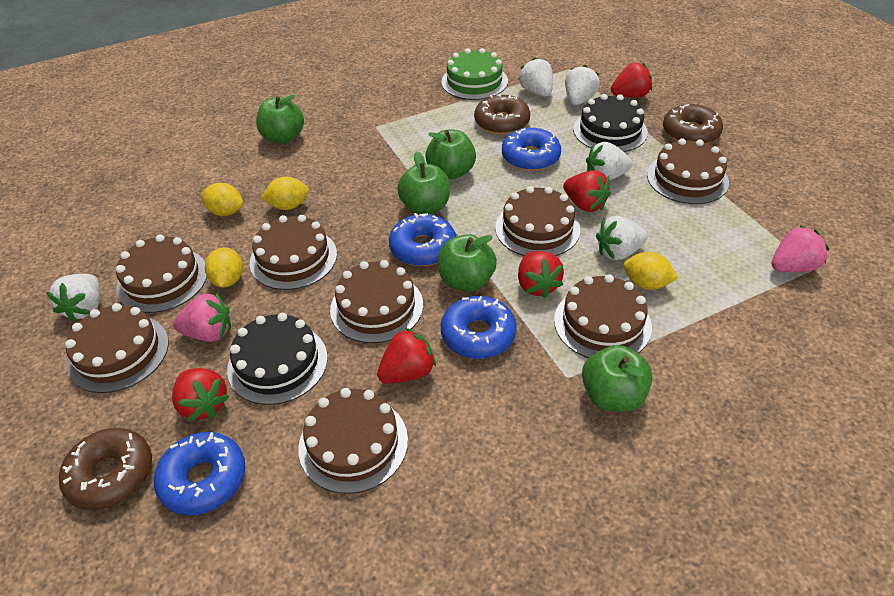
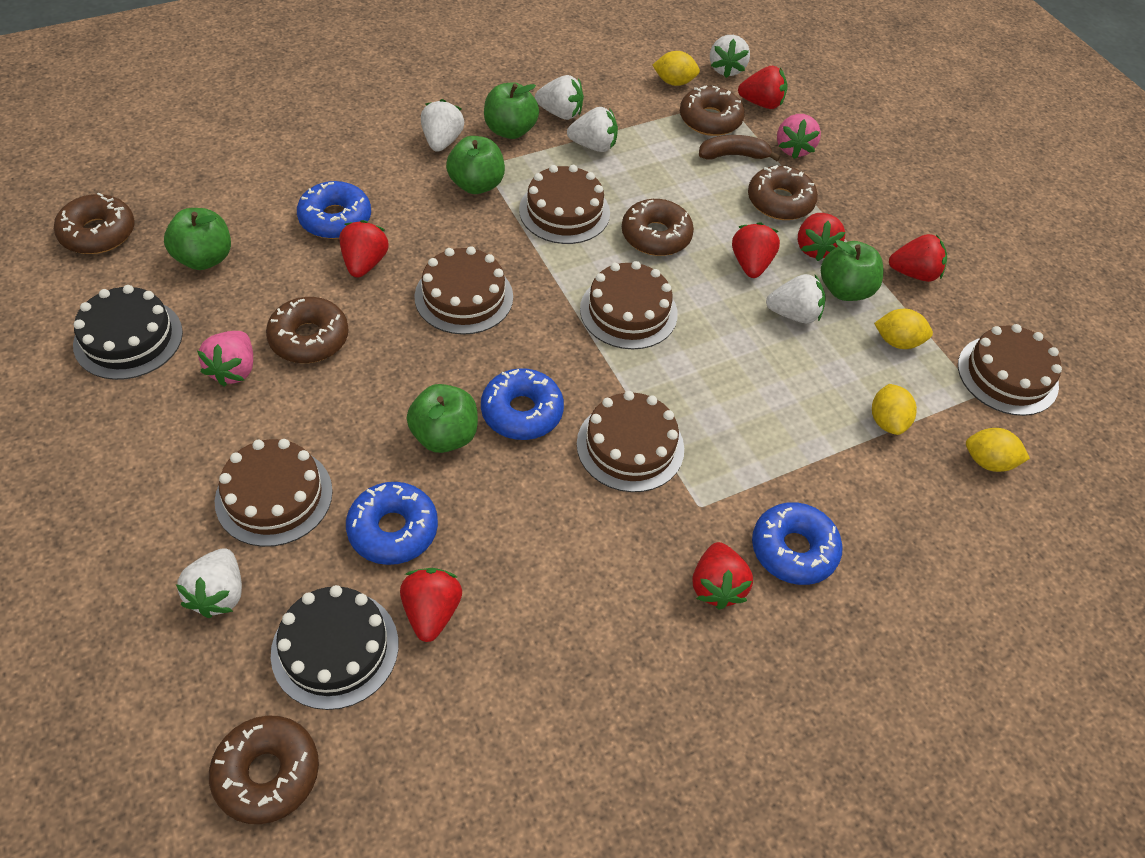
brown banana: none = 0 -> [699,135,780,161] = 1
brown cake: [65,303,169,393] [116,234,207,313] [250,215,337,290] [298,388,408,494] [330,260,423,343] [495,186,580,256] [554,274,652,358] [647,138,729,204] = 8 -> [215,439,333,547] [414,246,513,335] [519,165,610,244] [577,391,684,492] [580,261,678,349] [958,324,1062,416] = 6
brown donut: [59,428,152,510] [474,93,530,135] [663,104,723,144] = 3 -> [54,192,135,254] [209,715,319,824] [266,297,349,363] [622,199,694,256] [680,85,745,136] [748,165,818,220] = 6
green cake: [441,48,508,100] = 1 -> none = 0
red strawberry: [172,368,229,422] [377,328,436,384] [518,251,564,298] [563,170,611,212] [611,62,652,98] = 5 -> [340,220,388,278] [400,568,462,642] [692,542,753,610] [732,222,780,278] [738,66,787,109] [798,213,846,261] [889,234,947,282] = 7
white strawberry: [46,274,100,322] [518,57,553,97] [565,65,600,105] [586,142,633,181] [596,216,648,260] = 5 -> [176,548,242,618] [421,99,464,152] [535,75,584,120] [567,107,618,152] [710,35,750,78] [766,274,826,323] = 6

